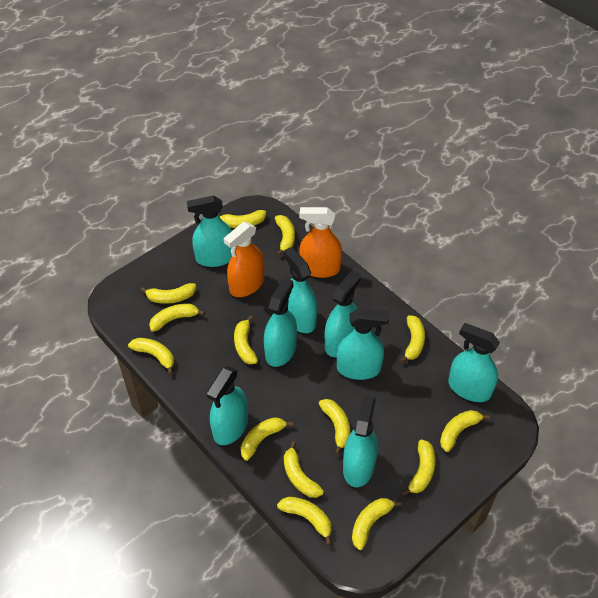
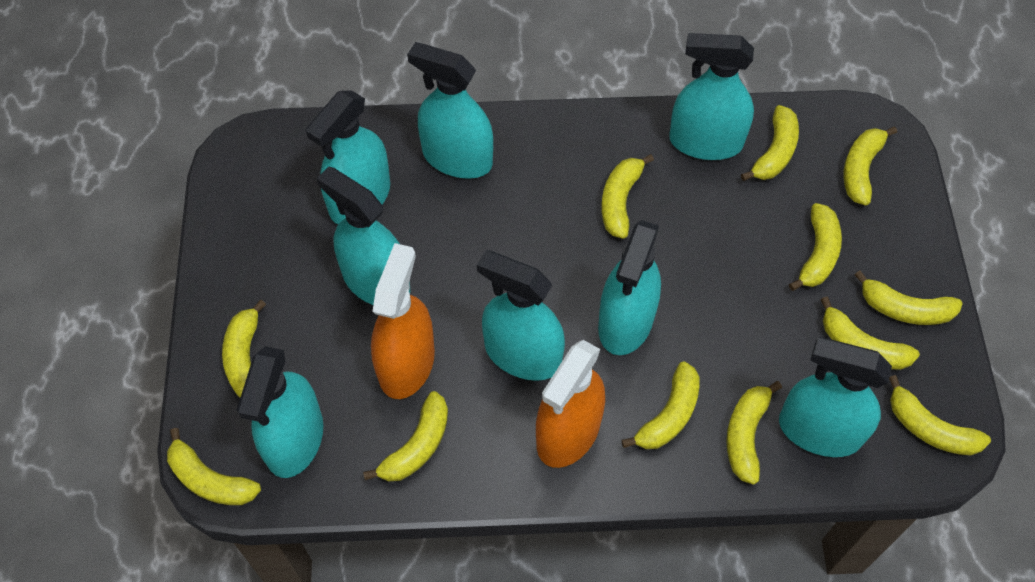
yellow banana: [128,338,174,375] [141,283,196,304] [149,303,205,332] [219,210,266,228] [234,315,258,364] [241,417,293,461] [275,215,295,256] [277,497,332,545] [284,441,324,498] [319,399,350,455] [352,498,401,550] [400,315,425,363] [402,439,436,496] [440,410,490,452] = 14 -> [167,428,261,505] [222,300,266,398] [363,391,448,481] [602,154,654,239] [622,361,699,449] [726,381,782,485] [741,105,799,181] [789,203,842,291] [821,297,920,370] [843,126,897,205] [855,271,963,325] [889,375,991,455] = 12

